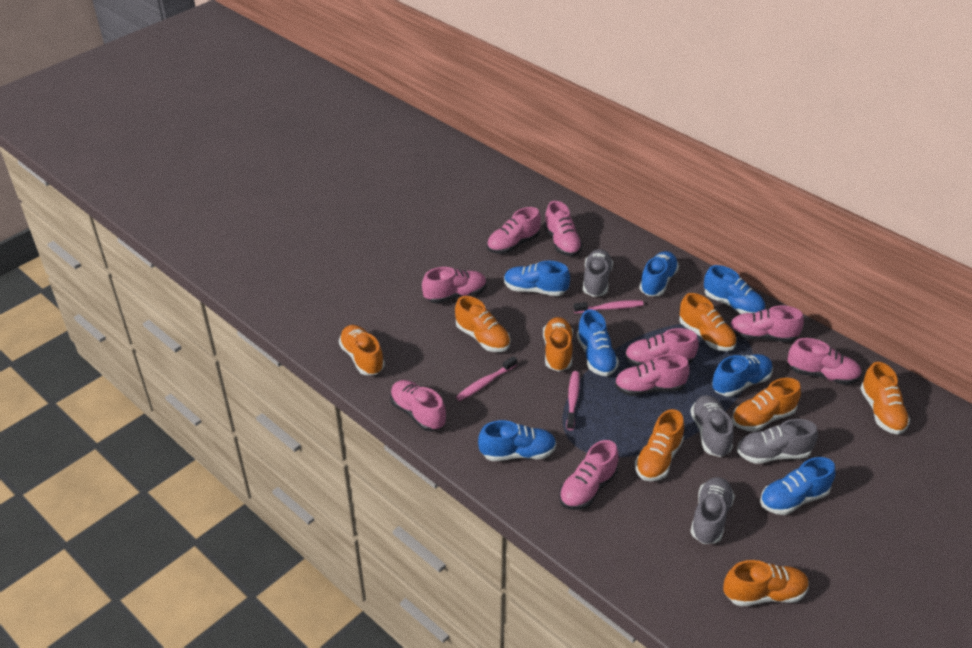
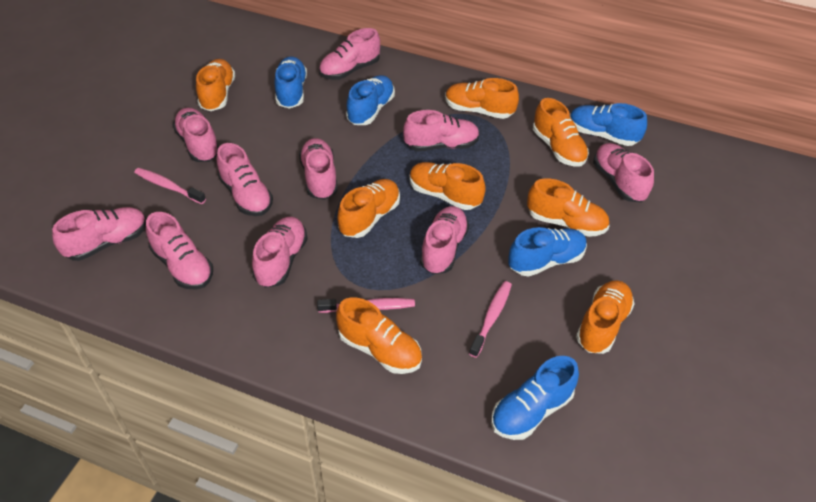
blue shoe: [478,420,556,461] [504,261,570,296] [577,310,619,376] [639,251,679,296] [704,265,765,314] [712,354,773,397] [760,457,835,515] = 7 -> [274,57,307,109] [346,75,395,125] [491,356,579,440] [508,227,587,277] [570,103,647,146] = 5
grey shoe: [583,249,613,297] [690,477,735,544] [691,395,734,457] [737,419,818,464] = 4 -> none = 0
pink shoe: [390,380,446,431] [422,267,487,304] [487,207,541,254] [544,201,583,256] [559,440,618,510] [615,354,689,396] [625,328,699,366] [729,306,804,342] [787,338,862,385] = 9 -> [52,207,146,261] [146,212,213,290] [173,108,219,162] [217,143,273,216] [252,217,308,288] [299,138,338,200] [319,28,380,80] [403,110,480,151] [420,206,469,274] [593,143,654,202] = 10

